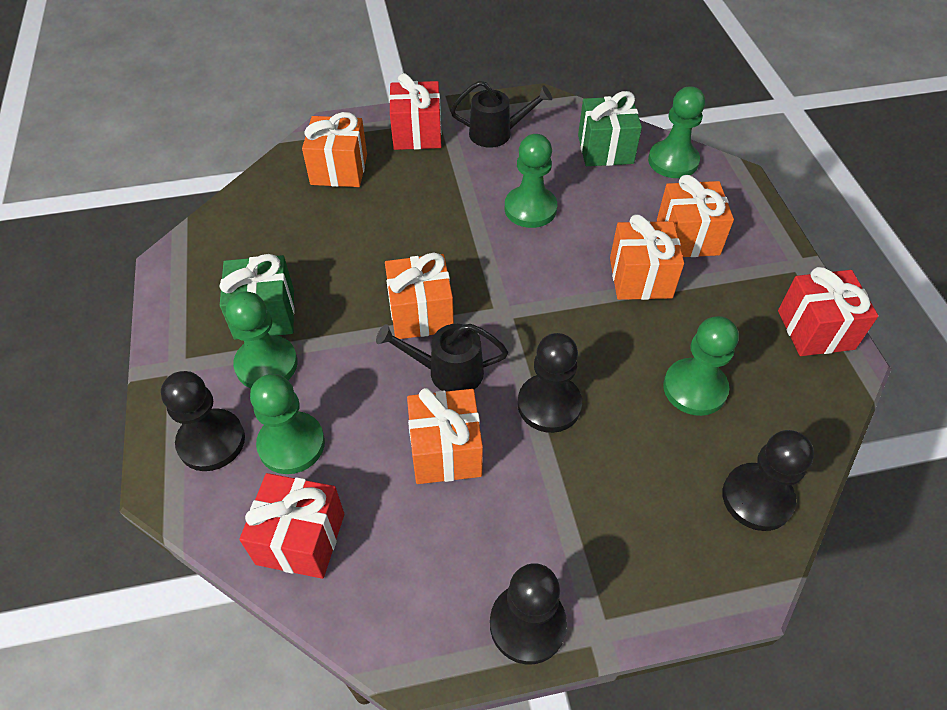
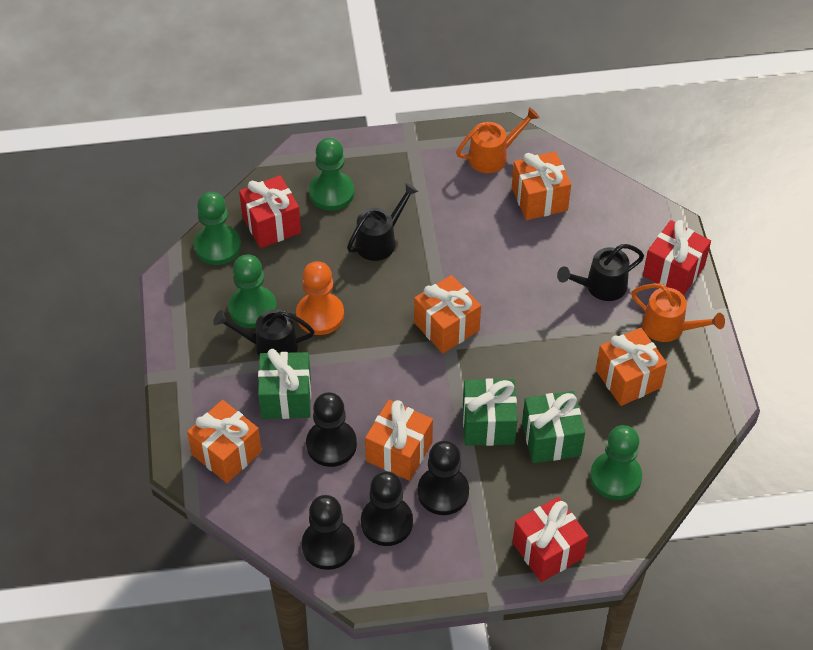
black watering can: [376,324,508,391] [450,81,552,148] = 2 -> [213,309,315,356] [347,183,419,261] [557,244,644,301] = 3
green gift: [219,254,295,340] [578,91,642,166] = 2 -> [258,349,311,419] [463,379,517,446] [522,391,585,463] = 3
green pawn: [226,291,298,388] [250,374,325,474] [505,134,557,228] [648,86,705,178] [663,316,739,416] = 5 -> [194,192,241,265] [228,254,277,328] [309,138,355,211] [590,425,642,500] = 4
orange pawn: none = 0 -> [296,261,344,335] = 1
orange watering can: none = 0 -> [456,107,540,173] [631,283,725,342] = 2

